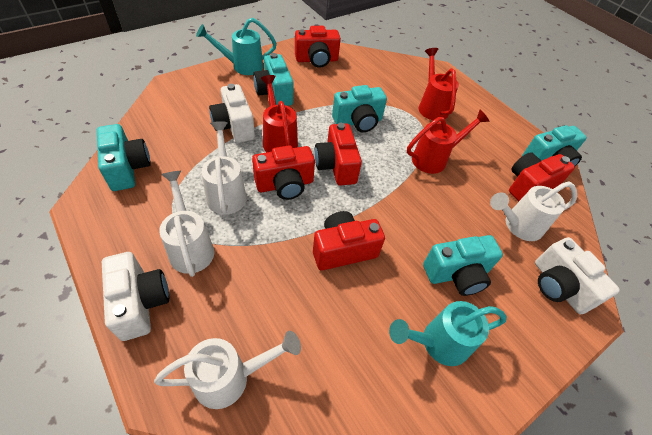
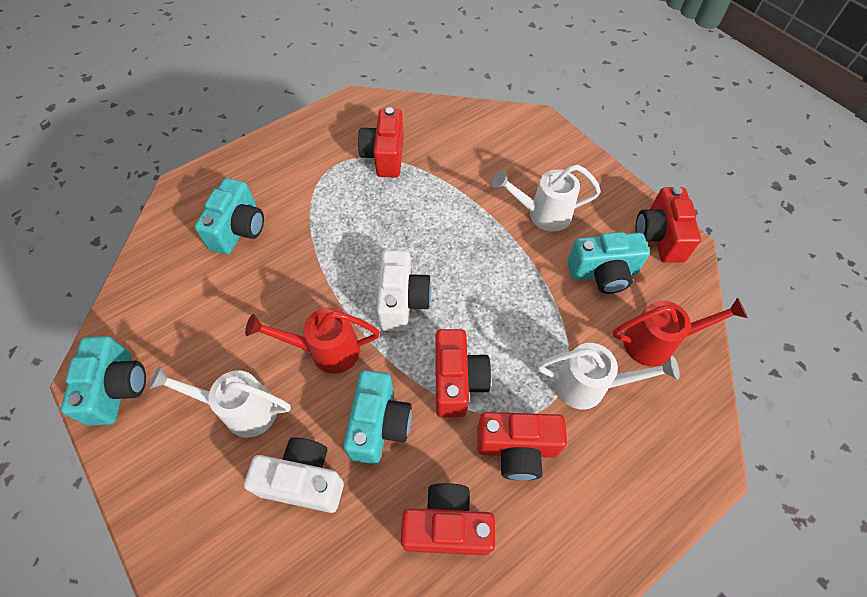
red watering can: [261,75,298,152] [407,110,489,174] [419,48,459,120] = 3 -> [245,307,380,374] [613,297,748,366] = 2
turquoise camera: [97,124,151,191] [253,53,294,106] [332,85,387,132] [423,235,503,296] [522,125,587,166] = 5 -> [61,336,146,426] [195,178,264,254] [343,370,412,464] [567,232,650,294] = 4
turquoise watering can: [196,18,277,75] [389,301,507,366] = 2 -> none = 0
white camera: [102,252,169,341] [209,84,255,143] [535,237,620,314] = 3 -> [244,437,344,513] [376,250,432,331] = 2
white watering can: [154,331,301,409] [159,171,214,277] [201,121,247,214] [490,181,577,241] = 4 -> [149,366,291,438] [492,164,601,232] [537,343,680,409] = 3

